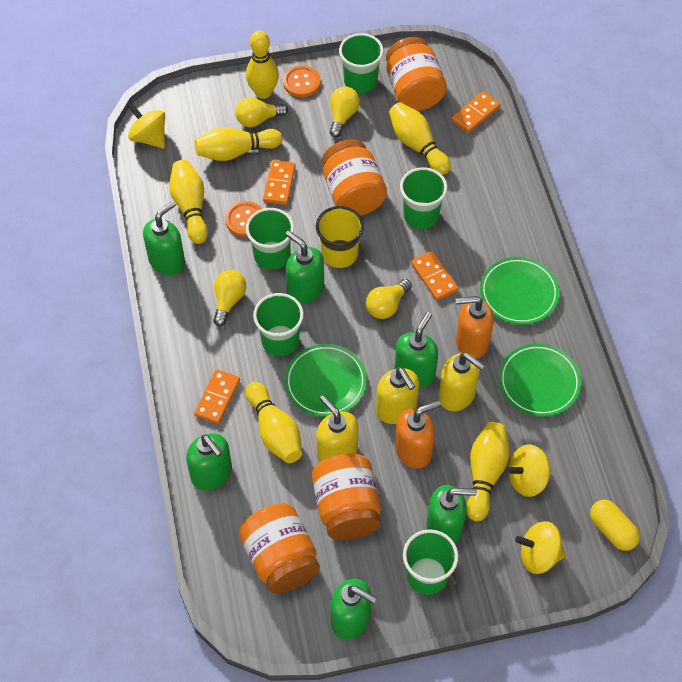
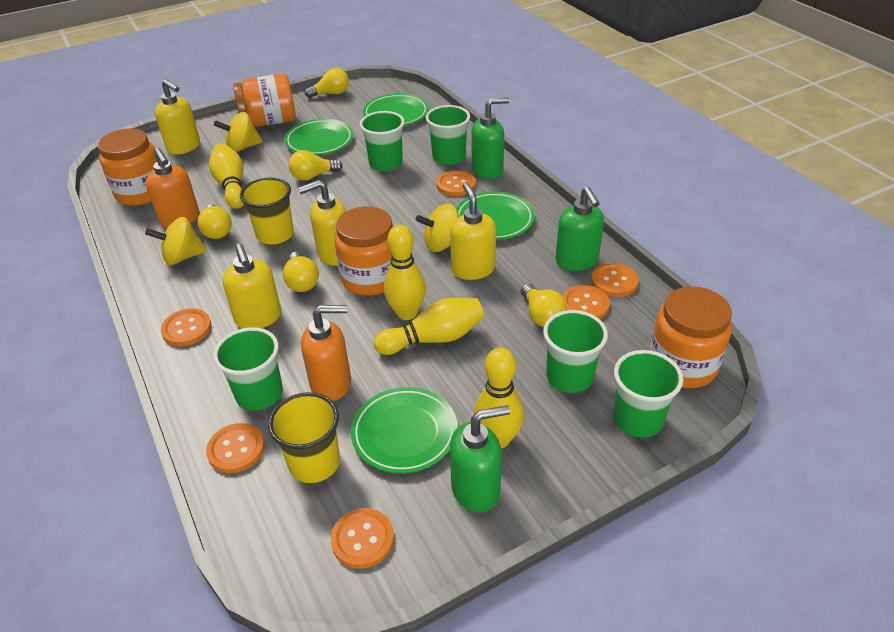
green plate: [285,344,367,417] [480,257,559,325] [499,344,581,417] = 3 -> [284,119,353,155] [351,387,458,474] [363,93,429,126] [456,192,535,240] = 4
green soap dispenser: [143,201,185,275] [186,433,232,491] [285,230,324,304] [331,579,377,640] [395,312,438,387] [427,485,477,543] = 6 -> [450,405,510,513] [471,97,510,179] [556,187,604,271] = 3
orange button: [225,201,262,237] [283,65,321,97] = 2 -> [161,308,211,346] [206,423,265,473] [331,508,394,569] [436,170,476,196] [562,285,610,319] [591,263,639,297] = 6
orange domino: [194,369,240,424] [263,160,296,205] [411,251,459,301] [452,91,500,133] = 4 -> none = 0
yellow bowling pin: [169,160,208,244] [195,127,283,161] [246,30,279,99] [246,382,302,463] [389,102,451,175] [466,422,510,521] = 6 -> [209,143,244,209] [374,298,484,355] [384,225,426,320] [474,348,524,449] = 4
yellow capsule: [590,500,640,551] = 1 -> none = 0
yellow cup: [316,206,364,268] = 1 -> [240,178,294,245] [268,392,340,483] = 2
yellow light bulb: [213,270,246,326] [235,97,288,127] [330,87,360,138] [366,279,412,319] = 4 -> [197,204,232,239] [283,252,319,292] [288,150,343,181] [305,68,349,98] [521,284,567,327] = 5
yellow soap dispenser: [316,395,358,462] [376,367,419,424] [439,353,485,411] = 3 -> [155,79,200,155] [222,244,281,328] [298,180,346,266] [450,183,496,280] = 4

